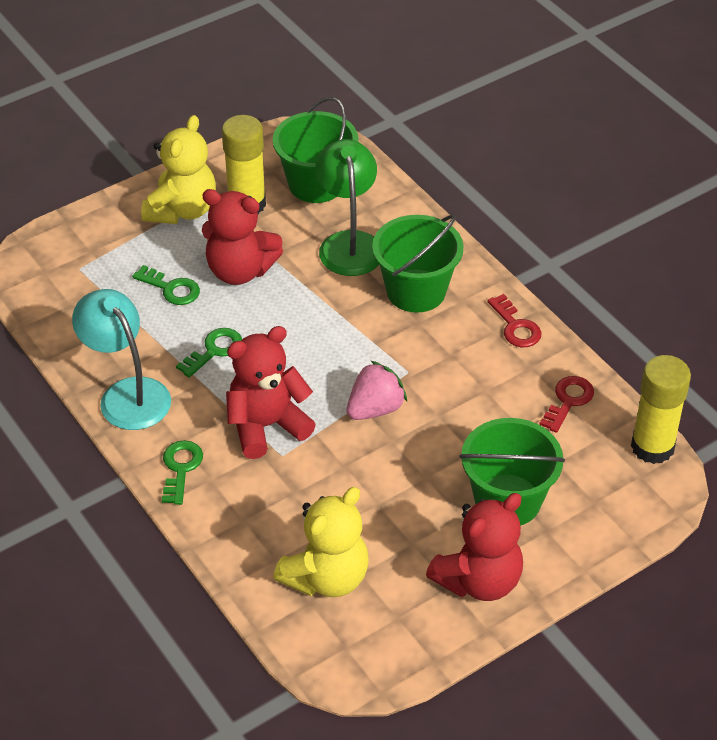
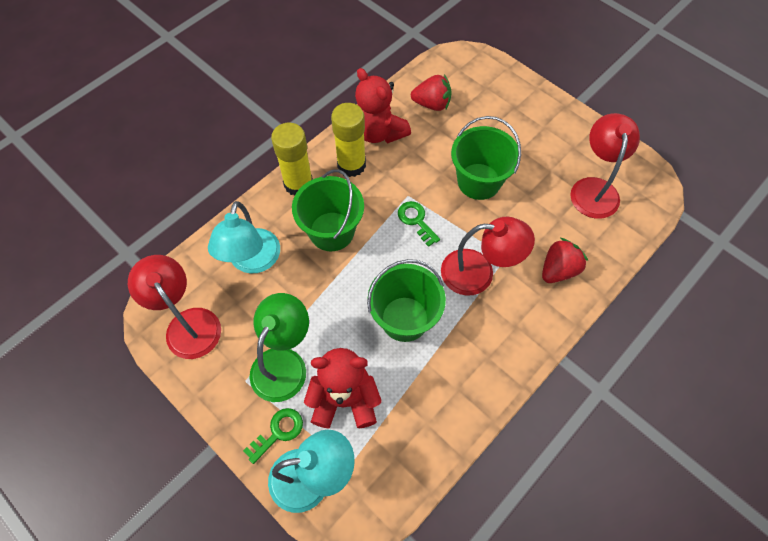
green key: [132,265,200,305] [162,440,203,505] [176,328,242,378] = 3 -> [243,408,303,464] [398,201,440,247] = 2
pink strawberry: [347,361,407,420] = 1 -> none = 0
red key: [487,294,542,347] [539,376,594,433] = 2 -> none = 0
red lamp: none = 0 -> [128,255,221,359] [441,217,535,296] [570,113,640,219] = 3
red strawberry: none = 0 -> [411,74,452,111] [542,238,588,283] = 2
red teddy bear: [202,189,283,285] [226,326,316,459] [426,493,523,601] = 3 -> [304,348,381,429] [355,68,411,143] = 2
turquoise lamp: [72,289,171,430] = 1 -> [208,201,280,274] [268,430,355,513] = 2
yellow teddy bear: [141,115,216,224] [273,487,369,597] = 2 -> none = 0

